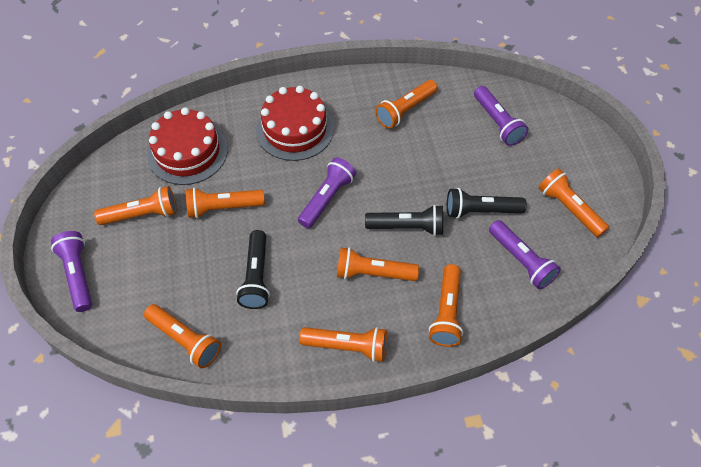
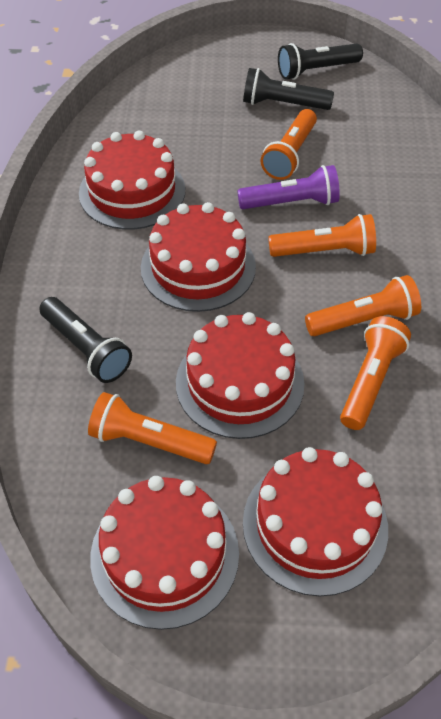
orange flashlight: [94,186,177,225] [144,304,221,368] [186,188,265,218] [299,327,387,362] [337,247,419,281] [375,80,438,129] [429,264,463,347] [539,169,609,237] = 8 -> [88,392,217,464] [261,109,317,180] [268,214,376,257] [305,275,421,336] [340,316,411,430] = 5
purple flashlight: [51,231,92,312] [298,158,356,228] [474,86,528,146] [489,220,561,289] = 4 -> [237,165,340,209] = 1
red cake: [147,107,228,185] [256,86,334,161] = 2 -> [79,131,185,230] [90,476,239,630] [141,202,256,312] [176,312,305,439] [243,447,388,597] = 5

